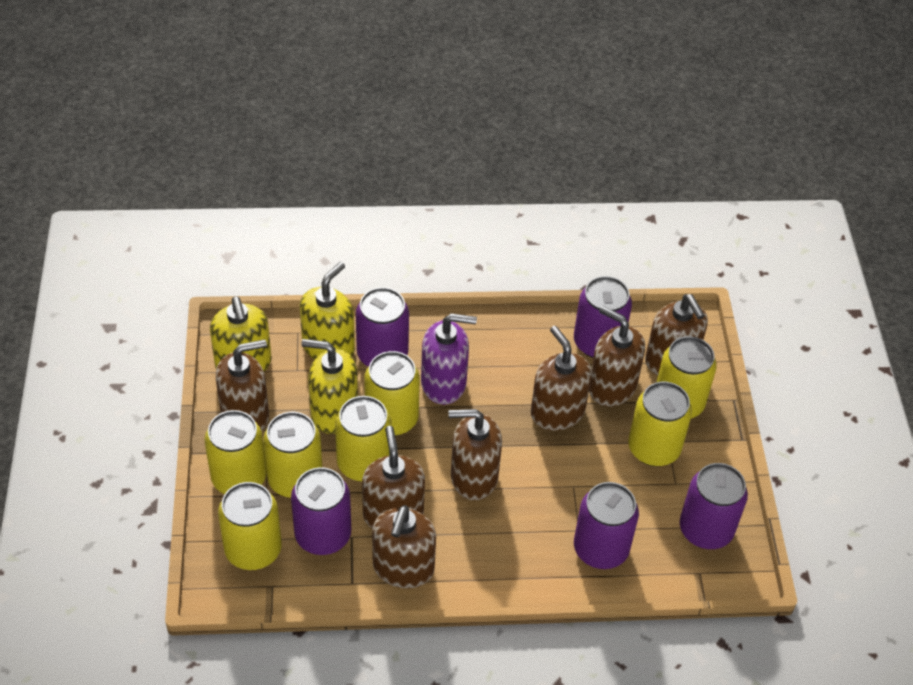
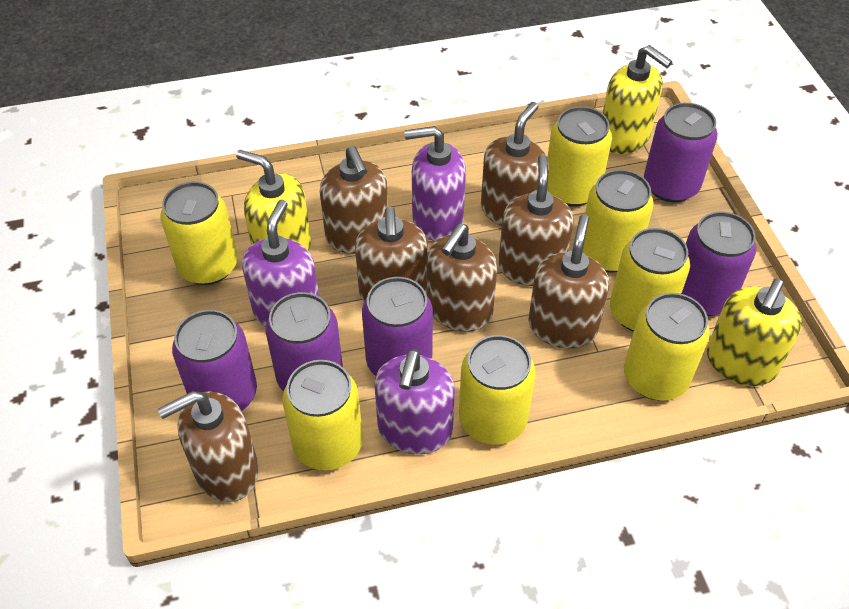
purple soap dispenser: [421,313,477,405] = 1 -> [242,199,319,327] [374,349,455,454] [404,126,466,241] = 3

